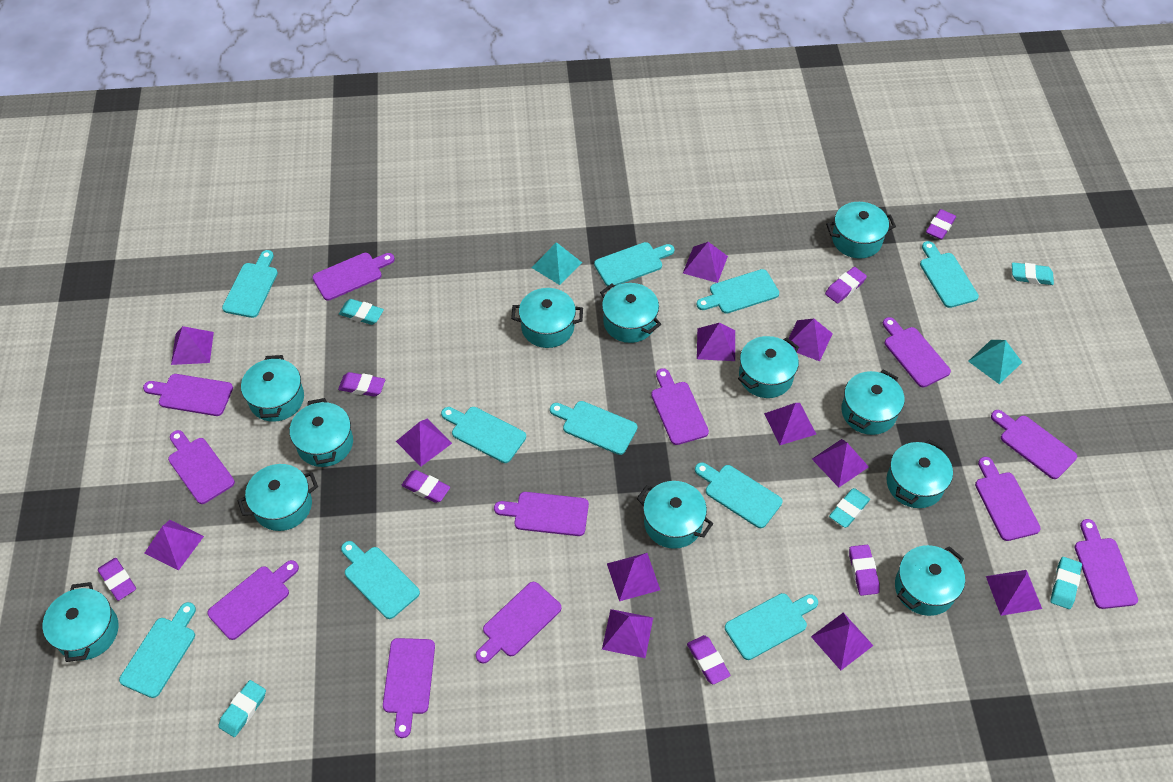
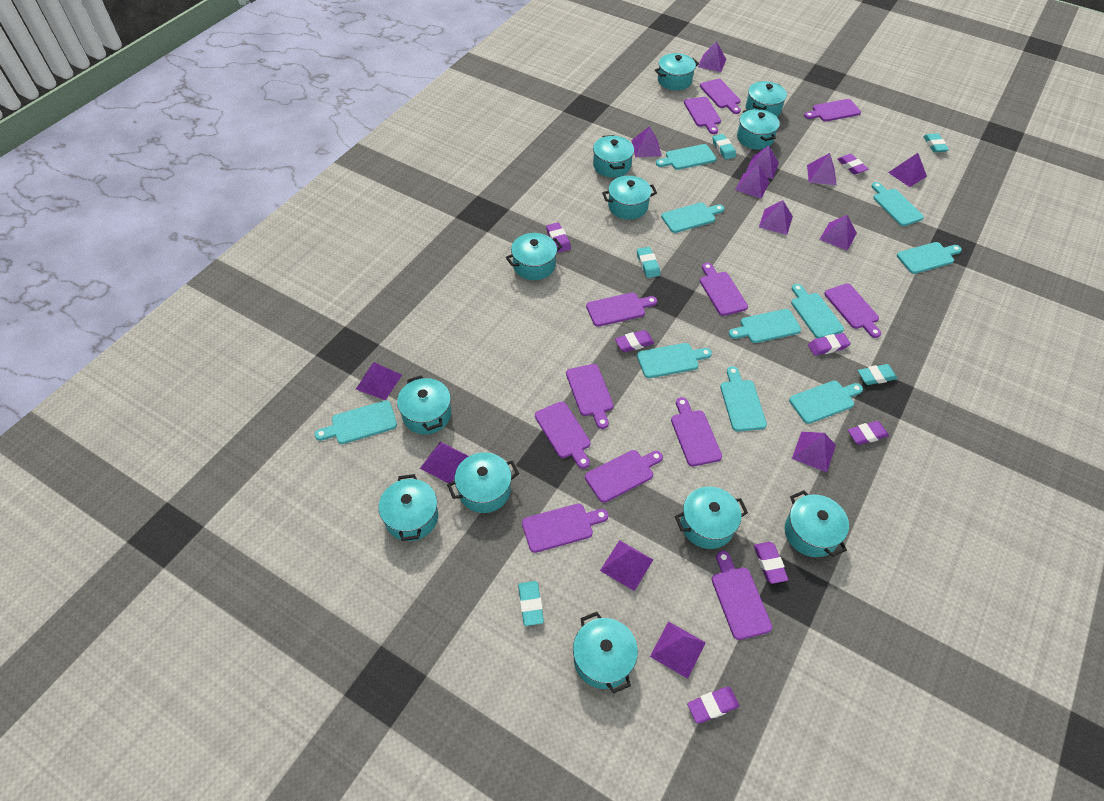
purple pyramid: [144,520,204,571] [171,326,214,365] [396,419,452,467] [602,609,653,658] [607,553,660,601] [683,242,728,283] [697,323,735,361] [764,403,816,445] [787,319,833,361] [811,613,873,670] [812,439,869,487] [986,570,1042,616] = 12 -> [356,362,402,400] [420,442,468,483] [600,540,653,591] [631,126,662,157] [650,621,706,679] [698,41,726,72] [735,164,770,199] [746,146,779,179] [759,200,793,235] [792,432,836,472] [807,153,837,185] [819,215,857,251] [888,153,927,187] = 13
turquoise pyramid: [532,242,582,285] [968,340,1022,384] = 2 -> none = 0

